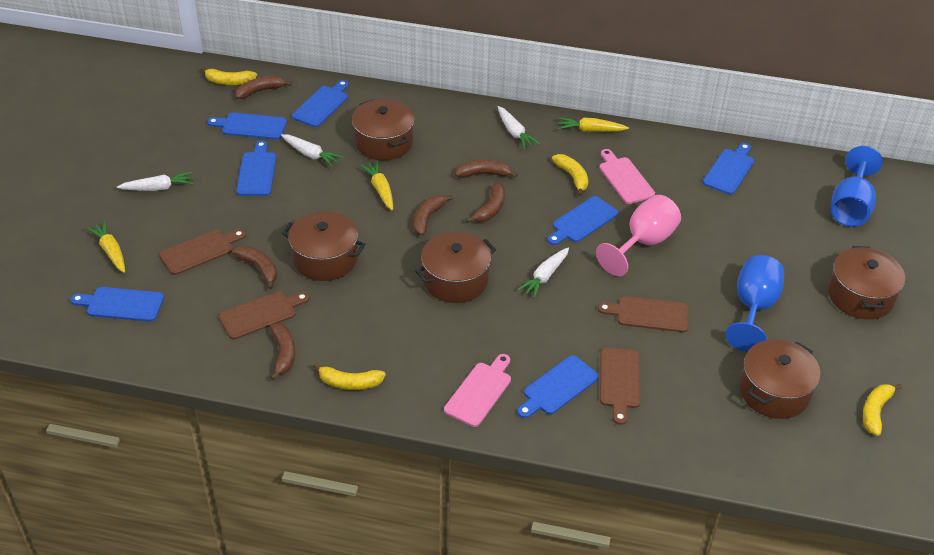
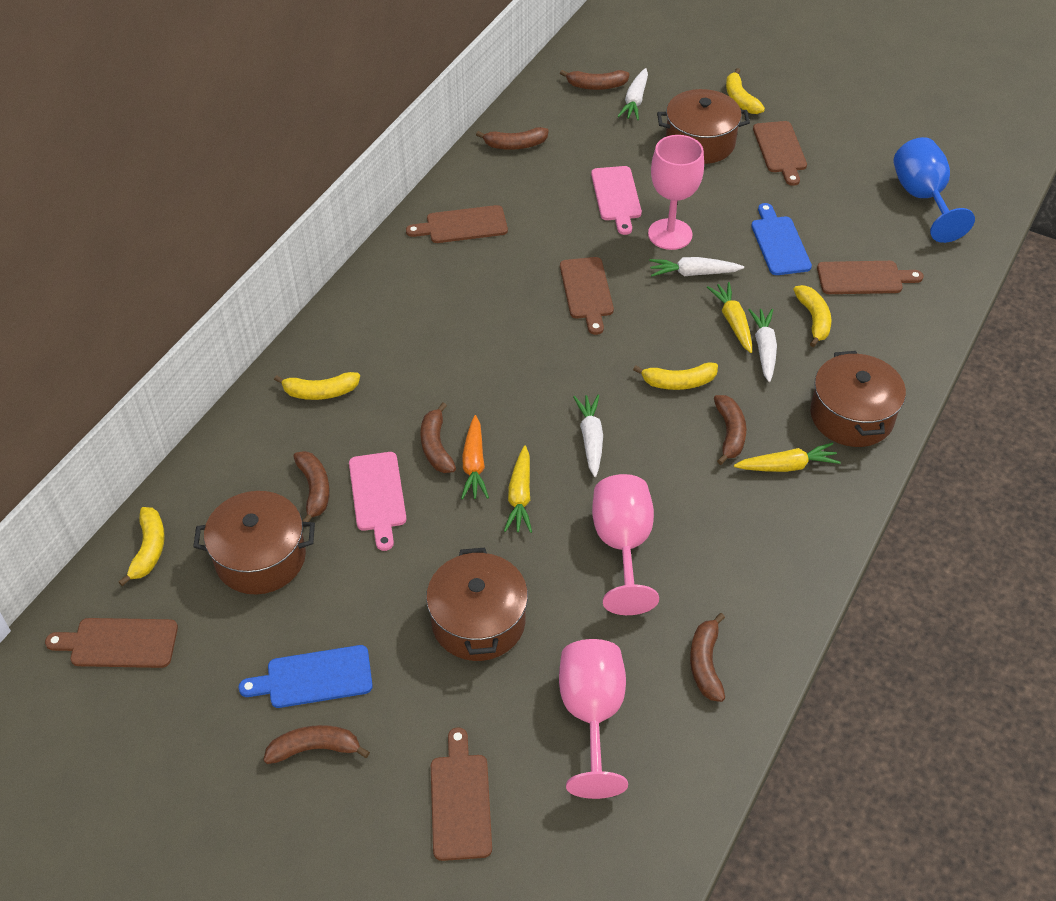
blue cutting board: [71,287,164,322] [207,112,287,140] [236,141,276,196] [292,80,348,127] [517,355,599,418] [547,196,618,245] [703,143,754,195] = 7 -> [239,645,373,708] [751,203,812,275] = 2
blue goblet: [725,255,784,352] [831,146,883,227] = 2 -> [894,137,975,243] = 1
brown banana: [232,246,277,289] [235,76,292,99] [270,323,295,380] [413,195,454,235] [455,160,518,178] [466,183,505,223] = 6 -> [263,725,370,764] [293,451,330,522] [421,403,456,473] [476,127,549,150] [560,70,630,90] [690,613,725,702] [714,395,746,465] = 7
brown cutting board: [159,229,246,275] [219,291,310,340] [598,296,689,332] [600,348,640,425] = 4 -> [45,618,178,668] [406,205,508,243] [431,727,492,861] [560,257,614,335] [753,121,807,186] [817,261,924,294] = 6
brown pot: [282,211,366,281] [352,99,414,160] [415,232,496,303] [740,339,821,419] [828,246,905,319] = 5 -> [193,491,315,595] [426,548,528,661] [657,89,750,164] [810,351,906,447] = 4
orange carrot: none = 0 -> [461,415,489,499] = 1
pink goblet: [596,195,681,276] = 1 -> [559,639,628,799] [592,474,659,615] [648,135,704,250] = 3
yellow banana: [201,67,257,85] [313,363,386,390] [552,154,588,196] [863,384,902,436] = 4 -> [118,507,165,586] [274,372,360,400] [633,362,718,390] [726,68,765,114] [793,285,831,347] = 5

